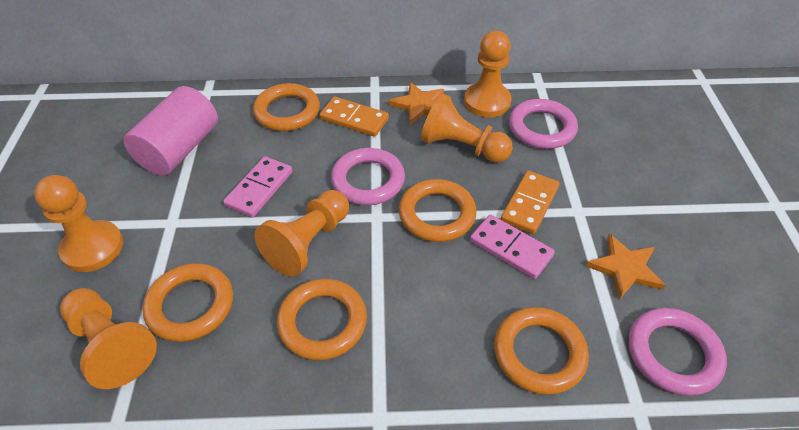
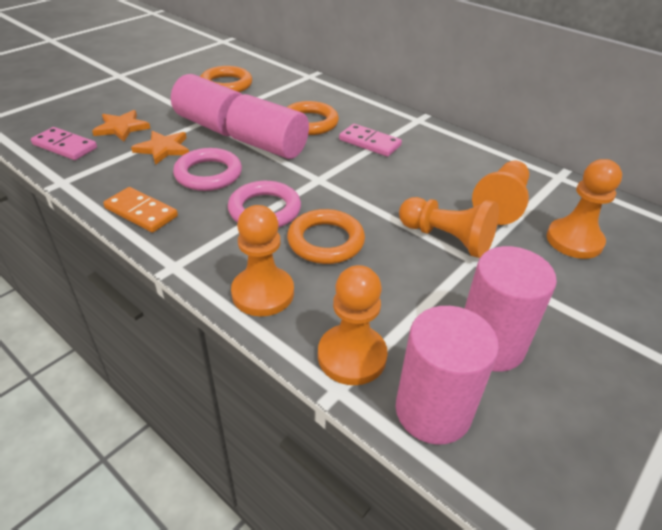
orange domino: [319,97,389,137] [501,171,559,234] = 2 -> [103,187,178,233] = 1
orange ring: [142,263,233,342] [253,83,320,131] [277,279,367,361] [399,179,477,242] [494,307,589,395] = 5 -> [200,66,252,92] [287,101,339,135] [287,209,365,264] = 3
pink cylinder: [123,86,218,176] = 1 -> [171,74,243,136] [226,94,309,159] [396,306,499,445] [464,246,557,372] = 4
pink ring: [331,148,405,205] [509,99,578,149] [628,308,727,396] = 3 -> [173,148,242,191] [228,181,301,228] = 2

